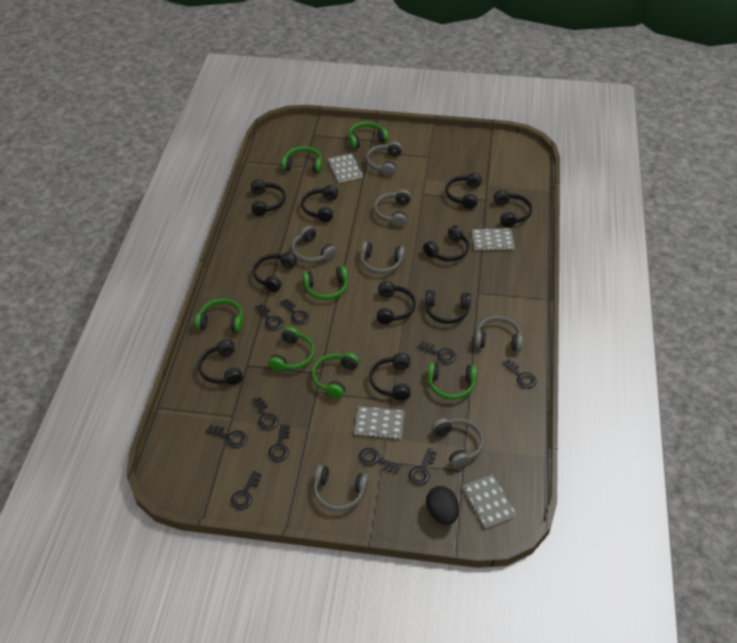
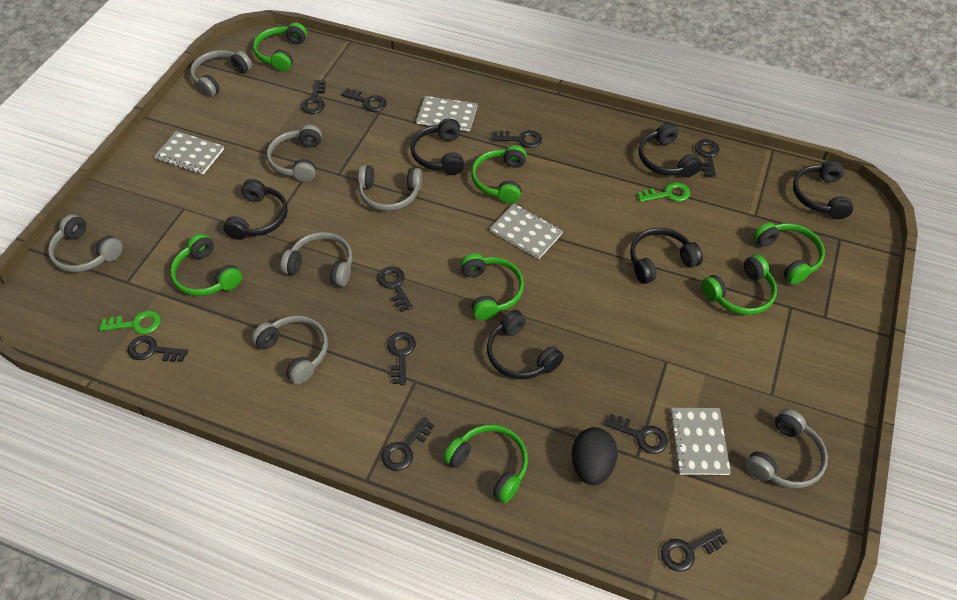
black headphones: [198,340,243,385] [251,179,286,216] [253,252,297,292] [301,185,338,222] [369,353,411,400] [377,281,416,324] [423,225,469,261] [425,290,471,324] [445,173,482,209] [494,190,532,227] = 10 -> [223,179,288,240] [411,118,464,175] [487,310,564,379] [630,228,703,284] [639,122,702,177] [793,160,853,219] = 6
green key: none = 0 -> [99,310,161,334] [637,182,690,202] = 2

